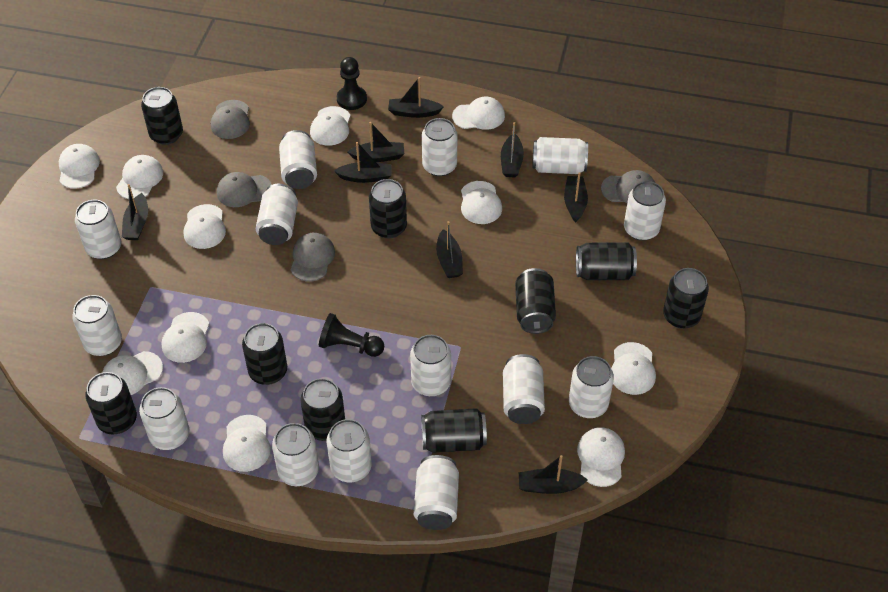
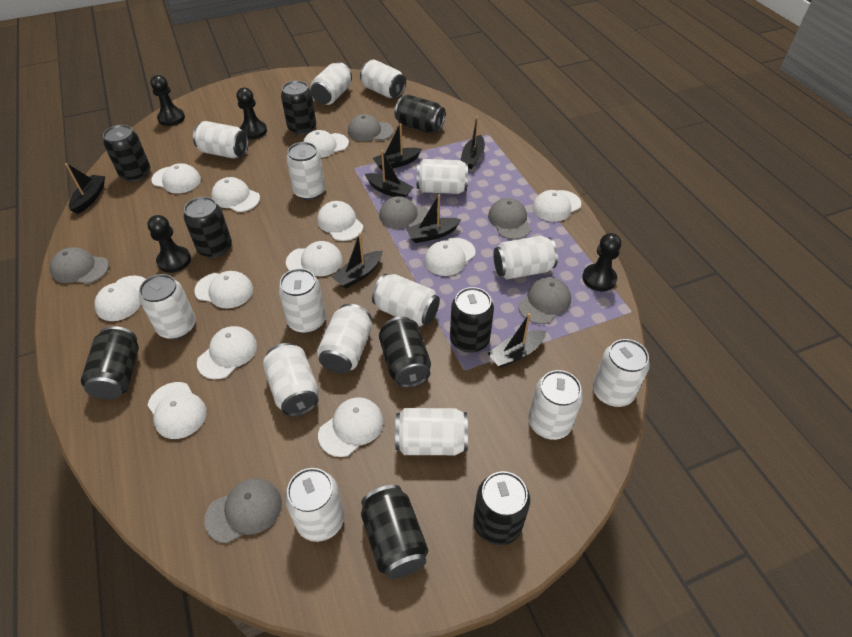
black boat: [122,184,148,240] [334,142,392,183] [347,122,404,162] [388,77,444,118] [436,221,463,278] [501,122,524,178] [519,455,588,494] [564,172,588,223] = 8 -> [65,163,105,214] [332,233,383,288] [365,150,413,197] [373,123,422,170] [406,195,461,243] [461,116,485,169] [487,313,546,368] = 7
black pawn: [319,313,384,357] [337,57,367,110] = 2 -> [147,215,191,273] [150,75,185,126] [236,87,267,139] [582,233,621,291] = 4
grey cap: [211,100,250,139] [217,172,272,207] [291,233,335,281] [601,170,655,203] = 4 -> [50,247,109,284] [204,479,282,543] [348,114,394,141] [379,196,429,229] [488,198,531,239] [518,277,571,324] = 6
white can: [72,295,122,356] [75,200,121,259] [139,387,189,450] [256,184,298,245] [272,423,319,486] [279,130,317,189] [326,419,372,482] [410,335,451,396] [414,455,459,530] [422,118,458,176] [503,354,545,424] [532,137,588,174] [569,356,614,418] [624,181,666,241] = 14 -> [139,274,196,339] [193,121,249,159] [263,343,319,417] [278,268,326,333] [285,468,344,542] [286,142,325,200] [310,62,352,105] [317,304,372,374] [360,60,406,98] [372,274,440,327] [395,408,468,455] [417,159,468,194] [493,236,558,279] [528,370,583,440] [593,339,650,407] = 15
white cap: [59,144,100,189] [102,351,163,395] [116,155,163,199] [162,312,209,363] [184,204,226,249] [223,415,271,472] [310,106,350,146] [452,97,505,130] [461,181,502,224] [577,427,625,487] [611,342,656,395] = 11 -> [94,275,146,321] [148,382,207,439] [151,163,201,194] [194,271,253,308] [197,326,257,379] [211,177,260,212] [286,241,343,276] [303,130,349,158] [317,201,363,241] [318,397,384,457] [424,238,476,276] [532,190,581,222] = 12

